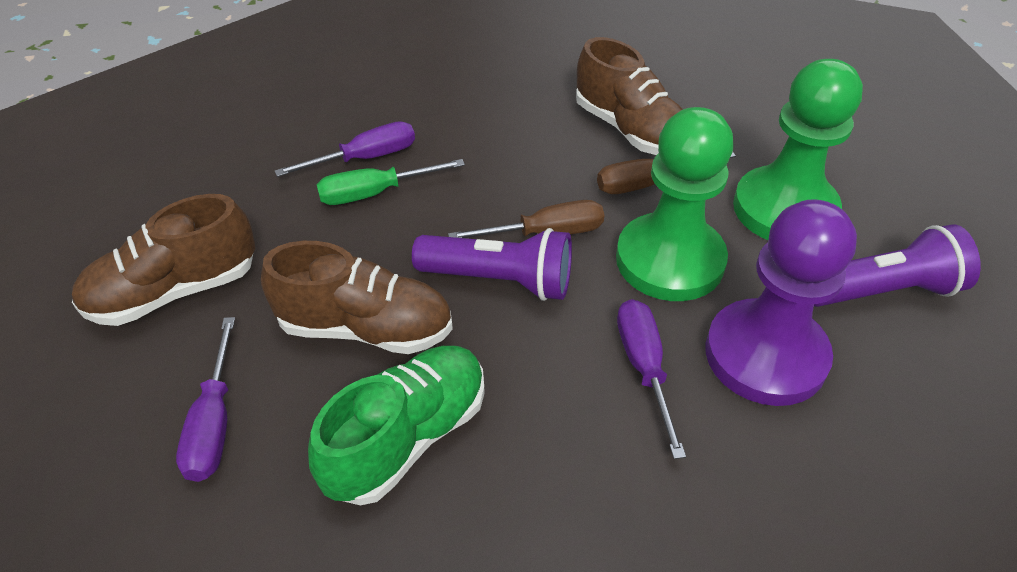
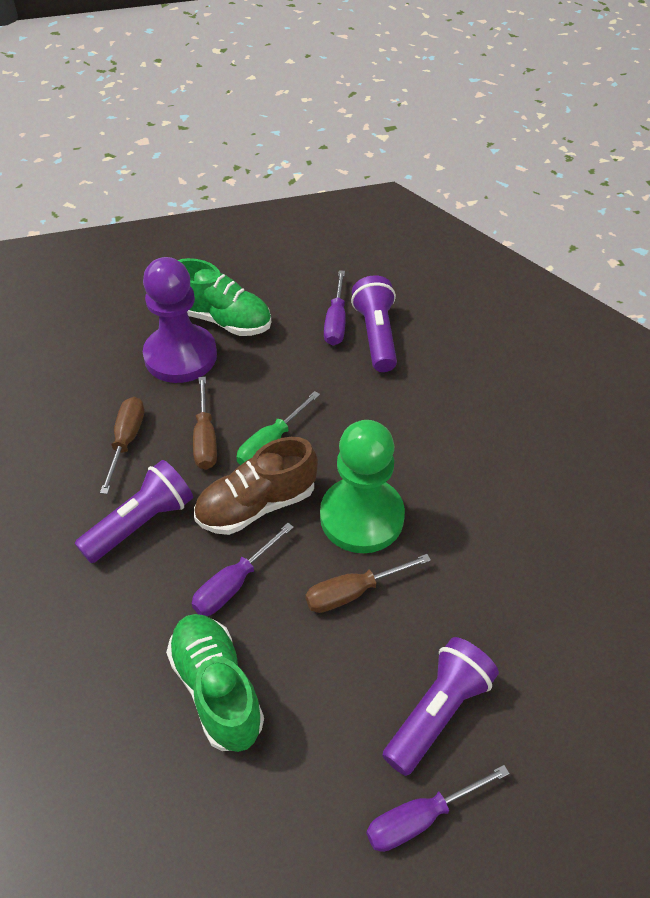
brown screwdriver: [448,200,604,238] [597,152,736,194] = 2 -> [100,397,144,494] [193,377,217,470] [305,554,431,613] = 3
brown shoe: [72,194,255,326] [261,241,453,354] [576,37,683,155] = 3 -> [194,437,318,535] = 1
green pawn: [616,107,734,301] [733,59,863,240] = 2 -> [320,420,405,553] = 1
green shoe: [308,346,485,505] = 1 -> [166,614,264,752] [178,258,271,336] = 2
purple flashlight: [412,228,572,301] [814,224,981,307] = 2 -> [75,460,193,563] [351,275,397,372] [382,637,499,776] = 3

